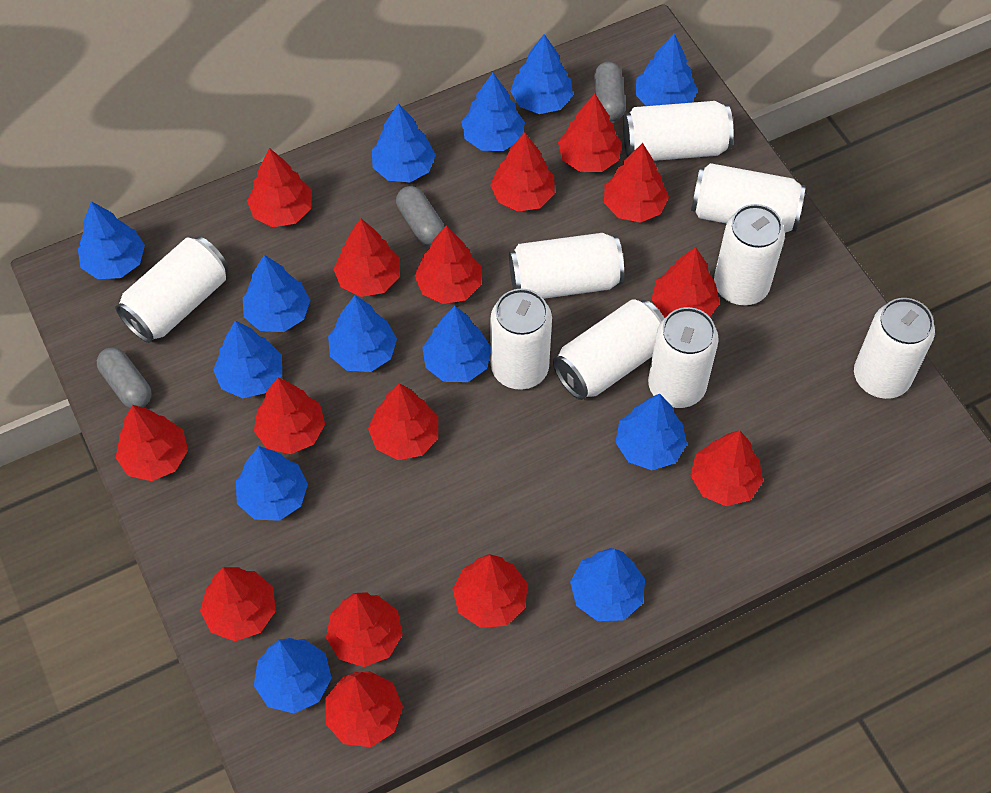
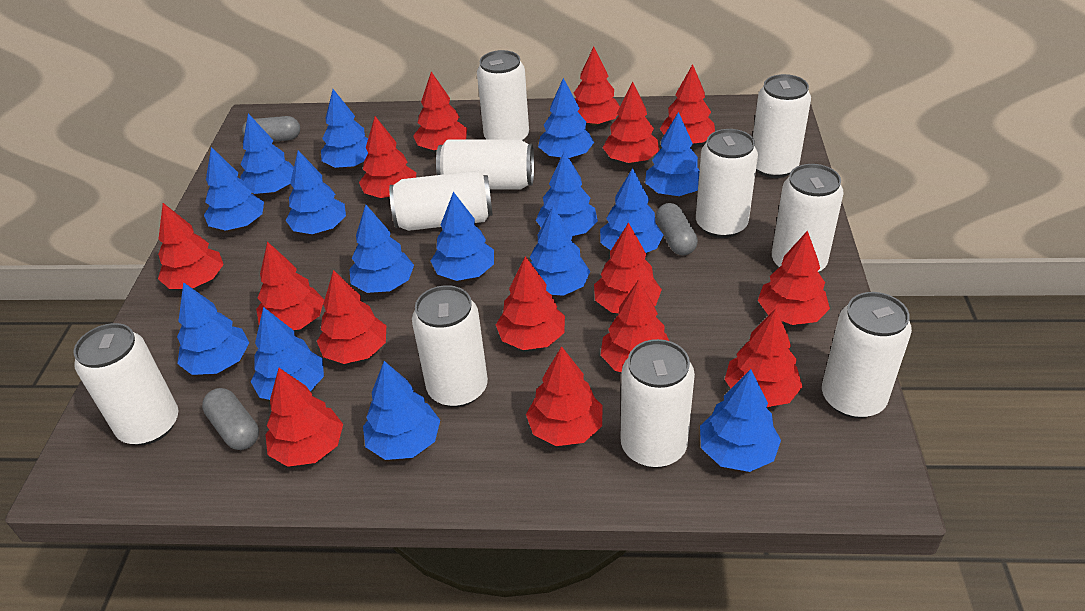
blue tree: [78,201,145,279] [213,321,282,398] [236,446,308,521] [243,255,310,332] [254,638,332,714] [328,295,397,372] [372,103,436,182] [422,306,491,382] [461,73,525,151] [510,34,573,114] [570,548,645,621] [615,394,687,470] [635,34,698,106] = 13 -> [177,282,249,375] [204,147,264,231] [240,113,294,194] [251,307,324,400] [285,150,346,234] [321,89,368,168] [349,204,414,293] [363,361,440,460] [431,192,494,281] [530,206,590,296] [536,151,598,236] [538,78,594,158] [600,168,663,253] [645,112,700,196] [700,369,781,472] = 15
white can: [115,236,228,343] [490,289,552,390] [509,233,624,299] [553,299,664,400] [623,101,733,161] [648,307,719,408] [691,163,806,233] [714,204,785,305] [854,298,935,399] = 9 -> [74,323,178,445] [389,171,493,231] [412,285,488,407] [436,139,534,190] [477,50,529,141] [621,339,695,468] [696,129,758,238] [753,74,811,178] [772,164,844,272] [822,292,912,418] = 10

